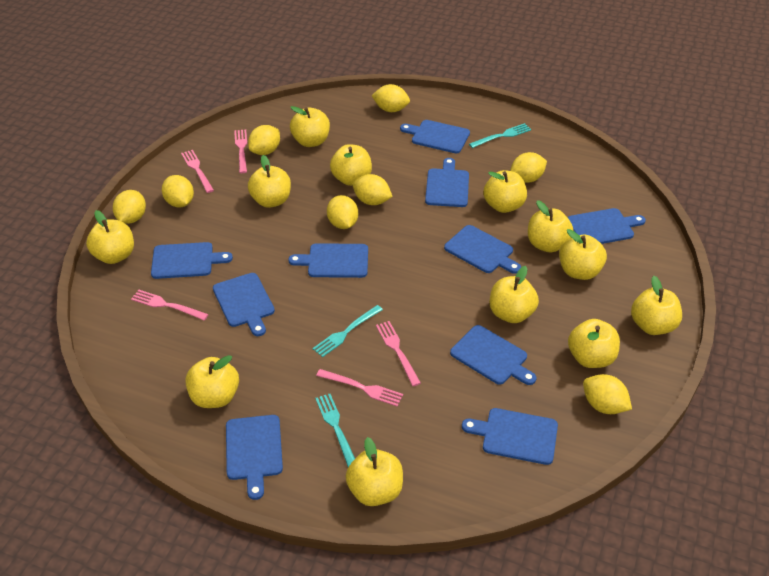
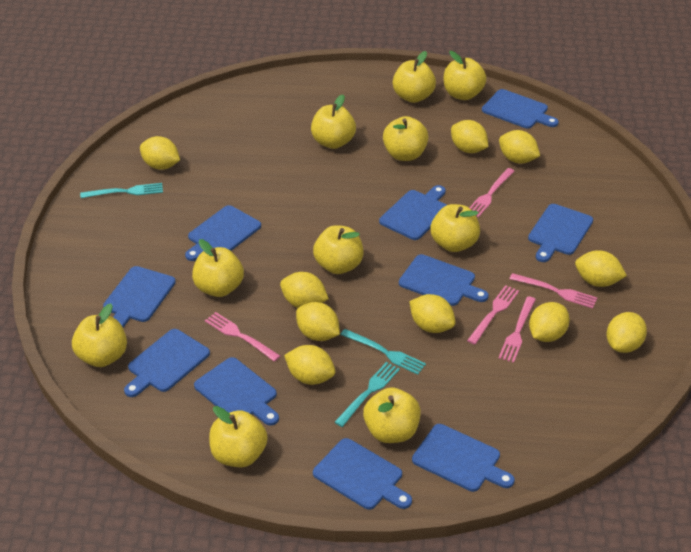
yellow apple: [86,210,134,264] [185,355,239,408] [248,155,291,208] [290,106,330,147] [330,144,372,186] [346,437,403,506] [484,170,527,213] [490,266,539,323] [528,200,573,252] [559,229,607,280] [568,319,620,368] [631,276,682,335] = 12 -> [72,304,127,367] [192,239,244,297] [209,406,268,467] [311,95,356,149] [313,225,364,274] [363,387,421,443] [383,116,429,161] [393,51,436,103] [431,204,480,252] [444,51,487,100] = 10
yellow lemon: [113,190,146,224] [162,175,194,207] [248,125,280,155] [327,195,358,229] [353,174,393,205] [371,84,410,112] [510,152,547,183] [583,374,632,414] = 8 -> [140,136,180,170] [280,272,329,308] [284,345,335,385] [296,302,340,341] [409,294,455,333] [451,120,488,153] [499,130,540,164] [529,302,570,342] [575,250,627,287] [607,312,647,353] = 10

